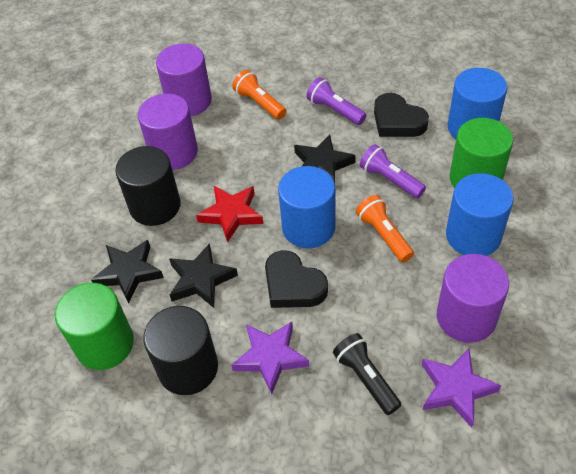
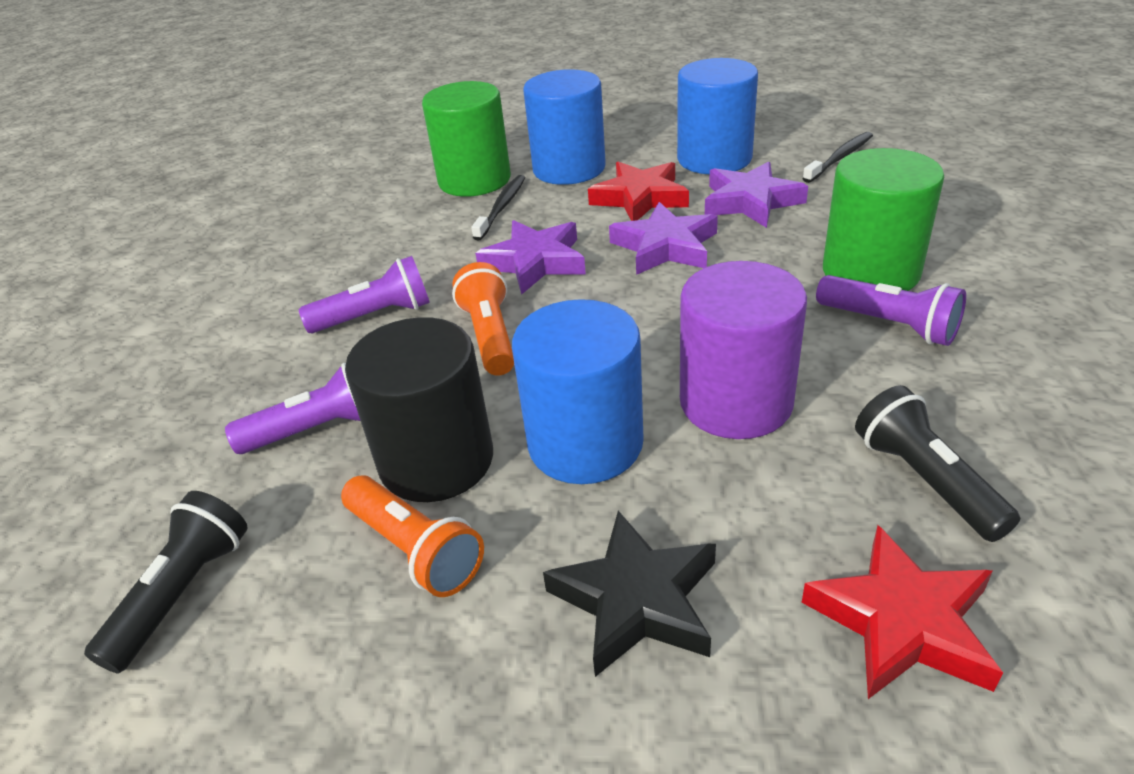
black cylinder: [115,146,181,226] [143,306,218,395] = 2 -> [345,317,493,502] = 1
black flashlight: [333,333,401,415] = 1 -> [84,491,248,673] [855,385,1020,542] = 2
black heart: [265,250,328,308] [374,93,429,137] = 2 -> none = 0
black star: [91,240,164,304] [169,243,238,308] [294,135,356,183] = 3 -> [543,511,716,677] = 1
black toothbrush: none = 0 -> [471,175,525,240] [802,132,873,183] = 2
purple cylinder: [138,94,198,170] [156,44,212,116] [437,254,509,343] = 3 -> [680,261,807,439] = 1
purple flashlight: [306,77,367,125] [360,144,426,198] = 2 -> [225,363,360,454] [299,256,430,334] [816,275,966,346] = 3
purple star: [231,322,309,394] [422,348,501,428] = 2 -> [475,220,586,295] [609,202,718,275] [705,161,808,228] = 3
red star: [196,186,263,242] = 1 -> [588,162,689,221] [802,525,1003,699] = 2

